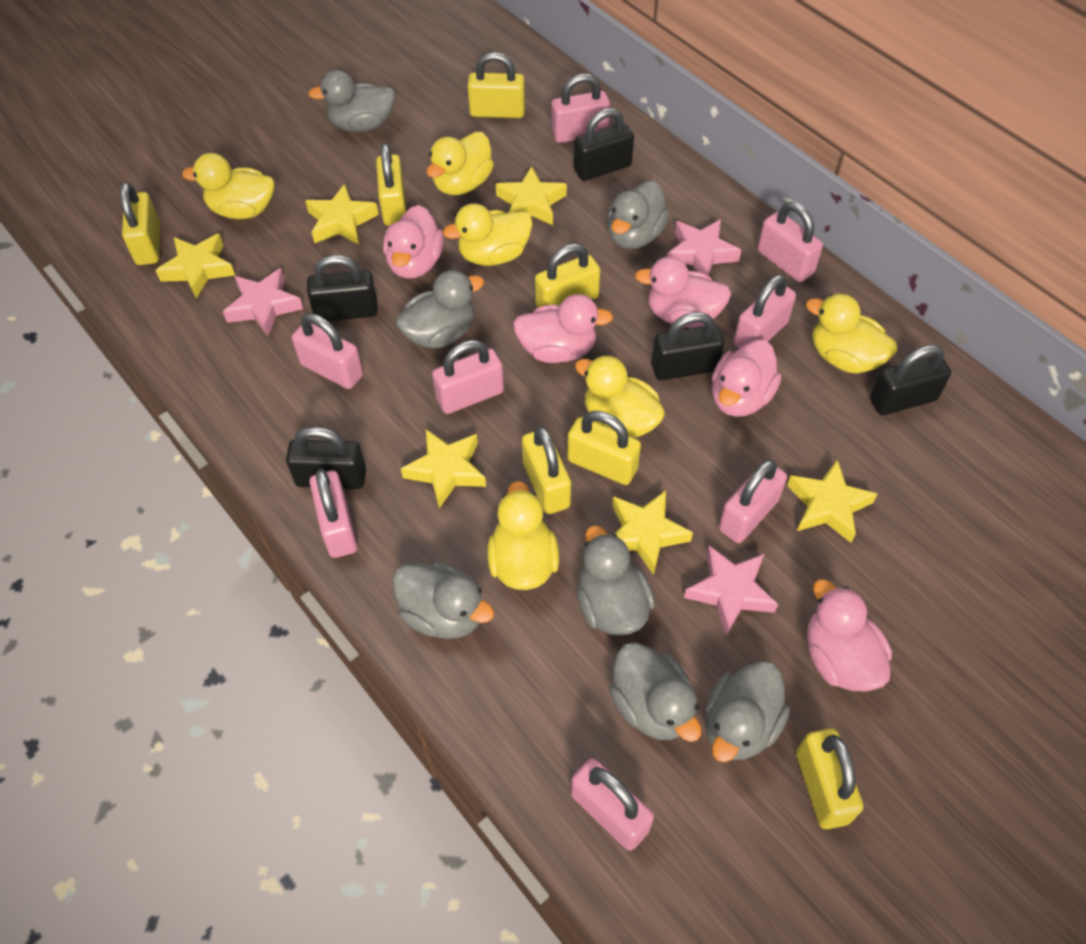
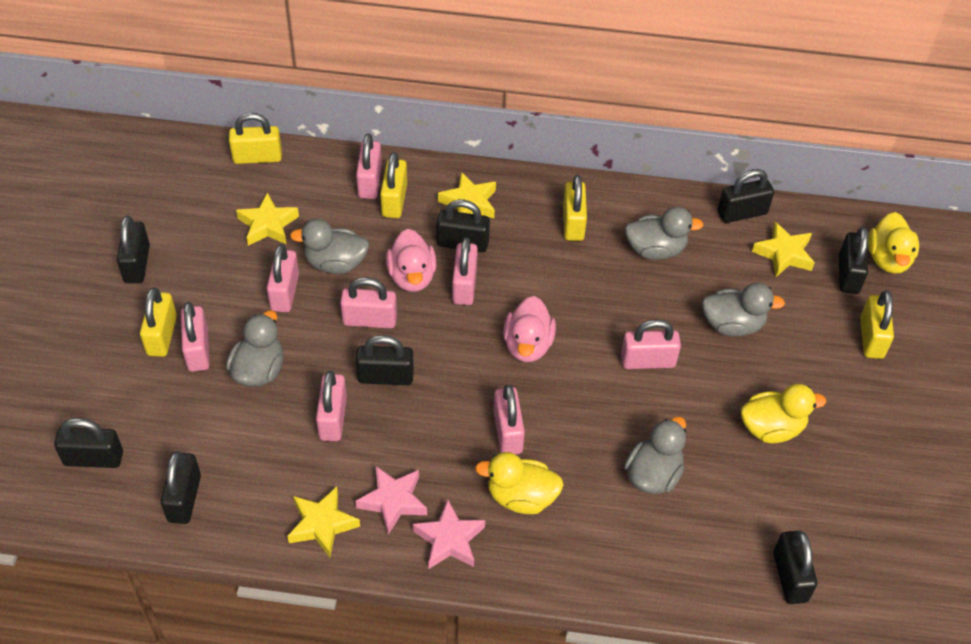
black padlock: [286,427,366,489] [307,255,378,321] [574,108,634,181] [651,312,724,380] [870,345,951,415] = 5 -> [54,418,123,468] [117,216,150,283] [161,451,201,524] [356,335,414,385] [437,200,490,252] [718,169,774,223] [773,531,817,604] [839,227,868,294] = 8
grey duck: [309,70,395,132] [392,562,494,639] [396,270,484,348] [577,526,655,636] [608,181,670,249] [609,642,701,742] [705,661,790,762] = 7 -> [226,311,284,387] [290,219,369,274] [624,417,686,494] [625,207,704,260] [702,283,785,337] = 5
pink duck: [383,205,444,279] [513,294,613,363] [635,257,731,328] [712,340,782,417] [807,579,892,692] = 5 -> [386,229,437,292] [503,296,556,362] = 2
pink star: [223,268,303,336] [667,219,741,276] [684,545,778,635] = 3 -> [356,465,427,534] [413,499,485,569] = 2
yellow duck: [182,153,275,219] [427,132,494,195] [443,203,533,266] [487,481,559,590] [575,355,665,438] [806,293,897,374] = 6 -> [475,452,564,514] [741,384,826,443] [868,212,919,274] = 3
yellow padlock: [120,182,160,265] [376,143,406,226] [467,52,525,118] [522,426,571,514] [535,243,600,307] [567,411,641,485] [796,728,863,829] = 7 -> [140,287,177,357] [229,113,282,164] [380,152,407,218] [563,175,587,241] [860,290,894,359] = 5
yellow star: [155,234,235,298] [305,184,379,245] [401,429,486,508] [496,166,567,225] [612,490,693,575] [787,460,877,543] = 6 -> [236,193,299,246] [287,486,360,557] [438,172,496,218] [752,222,815,277] = 4

